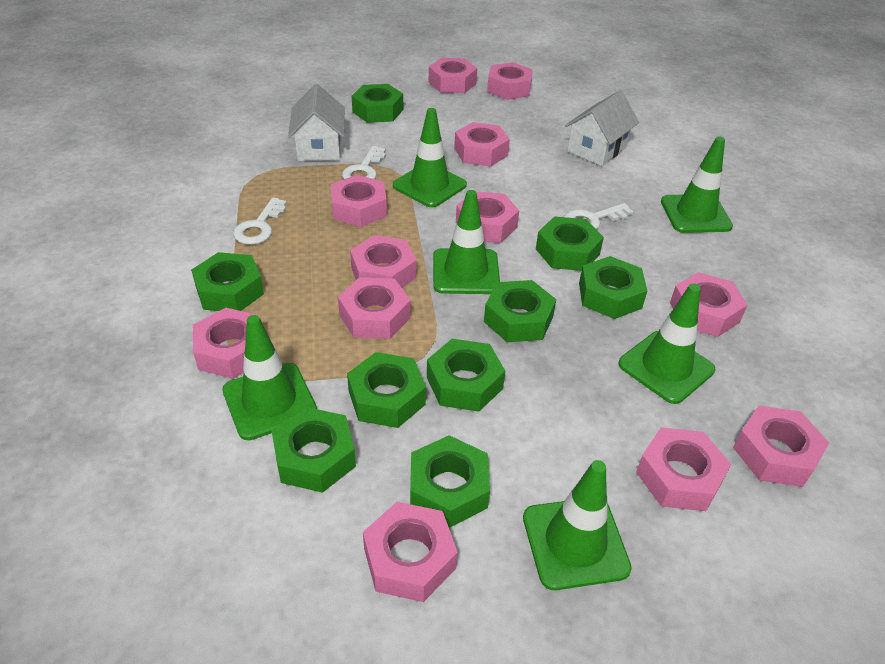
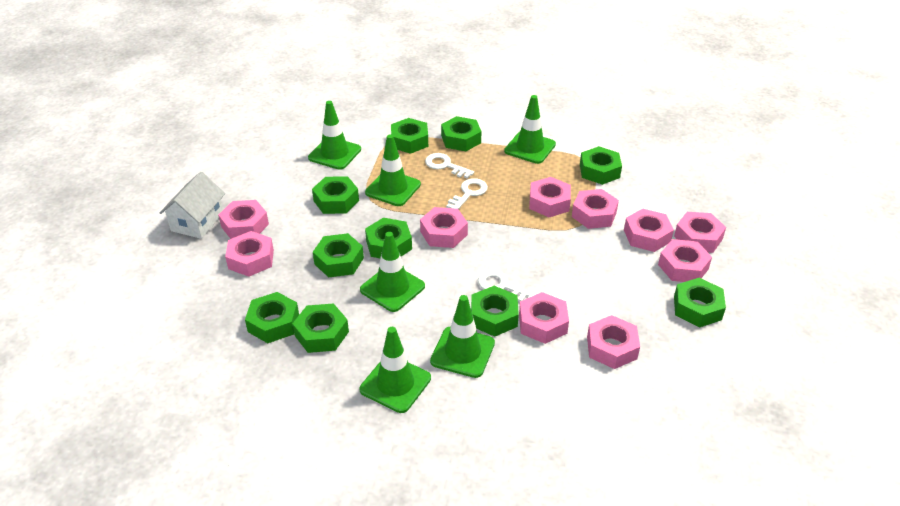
green nut: [191,252,264,311] [272,407,356,493] [347,352,426,428] [352,84,403,123] [410,435,490,528] [427,339,505,412] [484,280,556,342] [536,216,604,271] [579,256,647,319] = 9 -> [245,292,299,343] [292,303,349,353] [312,177,359,214] [313,233,364,278] [365,218,412,258] [391,118,428,154] [441,116,481,151] [471,286,519,337] [580,146,622,185] [674,278,726,328] = 10
pink nut: [193,308,261,379] [331,175,387,227] [338,277,411,339] [350,235,416,288] [363,502,458,602] [429,58,477,93] [454,122,510,167] [456,191,519,243] [487,62,533,100] [636,427,731,511] [670,272,747,337] [733,405,829,487] = 12 -> [218,200,269,239] [225,231,274,277] [420,207,468,248] [519,292,569,344] [529,177,571,217] [572,189,619,229] [587,315,640,369] [624,209,674,252] [658,239,712,282] [674,212,726,253] = 10
white house: [288,84,345,161] [565,90,639,166] = 2 -> [160,172,225,239] = 1

